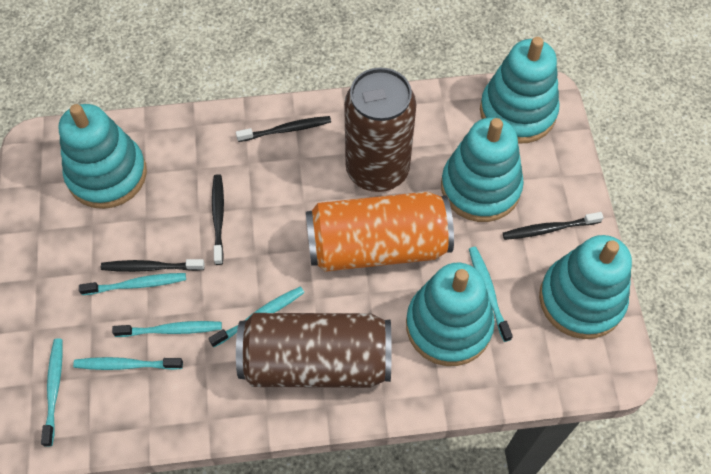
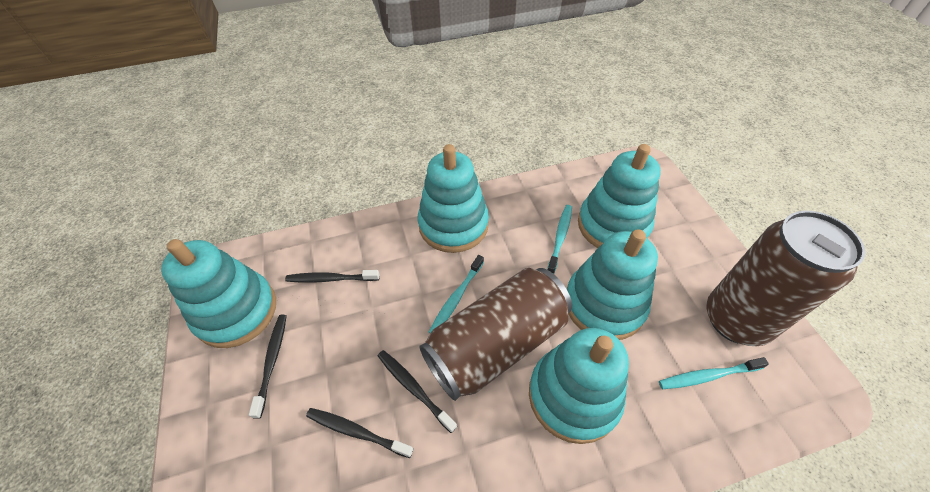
orange can: [306,191,454,272] = 1 -> none = 0
turquoise toothbrush: [41,338,63,447] [73,357,183,370] [79,273,186,295] [112,321,222,337] [208,286,304,347] [469,247,513,342] = 6 -> [429,255,484,333] [547,205,572,274] [659,357,769,389] = 3

